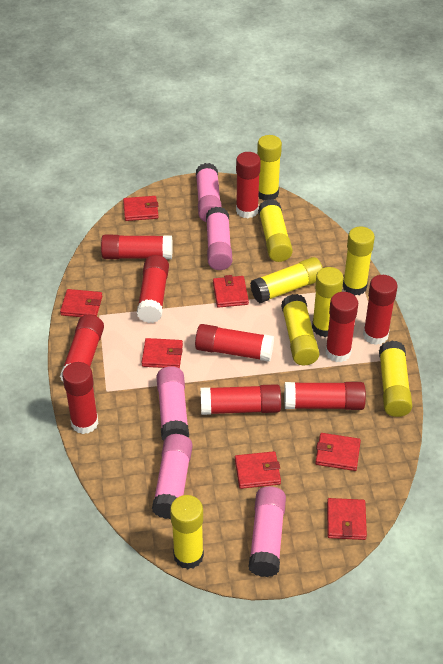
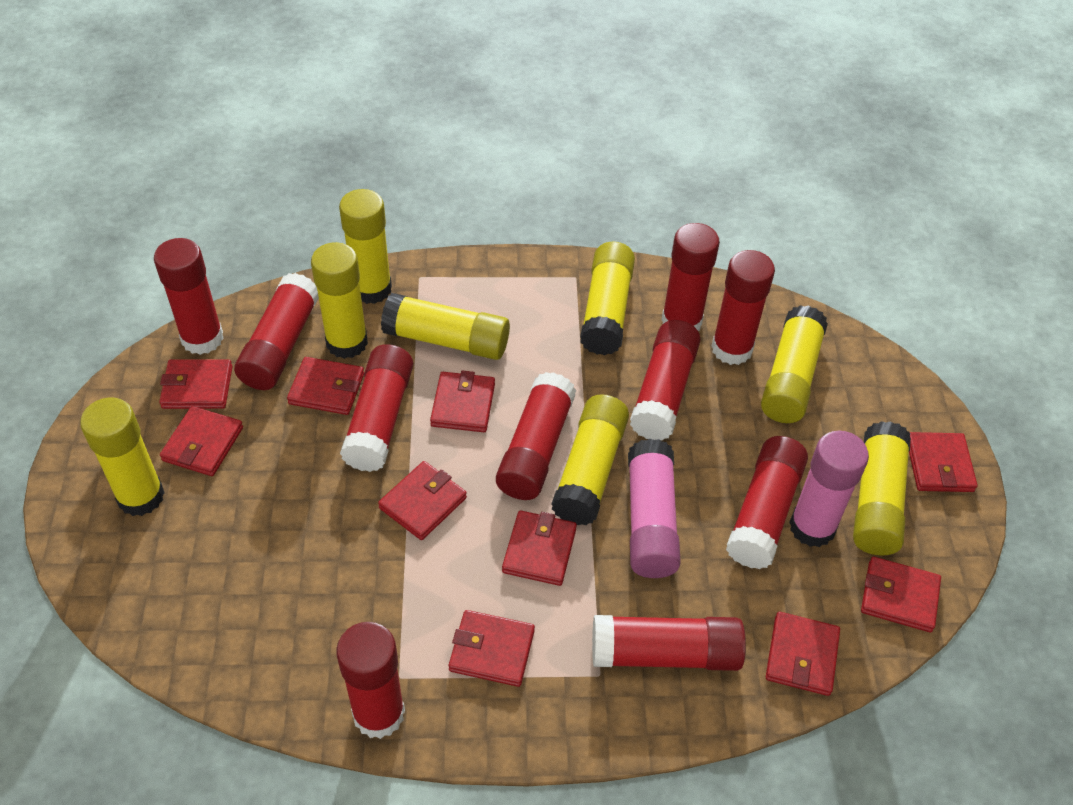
pink glue stick: [152,434,193,519] [157,366,189,441] [196,163,222,222] [206,207,232,270] [249,486,286,577] = 5 -> [628,439,681,578] [789,431,869,547] = 2
red wallet: [60,289,102,317] [123,196,158,221] [141,338,183,368] [213,275,249,308] [235,451,281,489] [315,433,361,471] [327,498,367,540] = 7 -> [159,359,233,409] [160,406,243,476] [287,357,364,415] [378,461,467,540] [430,370,495,432] [449,610,535,687] [502,511,577,586] [766,612,840,696] [861,557,941,632] [909,432,978,492] = 10

